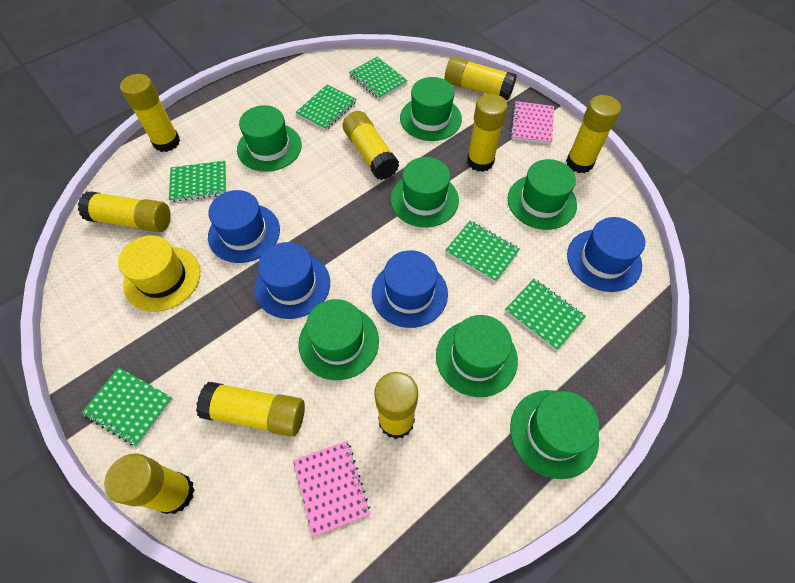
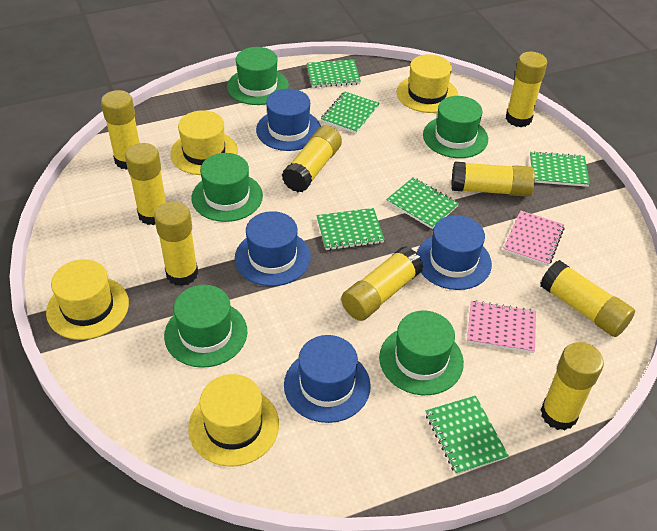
green hat: [237,105,302,172] [298,299,379,380] [390,157,459,227] [400,77,462,141] [436,315,518,397] [508,159,577,230] [510,390,599,479] = 7 -> [164,285,247,368] [191,153,263,222] [227,47,289,105] [379,311,464,395] [423,96,488,158] = 5
yellow hat: [118,235,200,312] = 1 -> [46,259,129,340] [170,110,238,175] [188,374,279,467] [397,54,458,113] = 4

